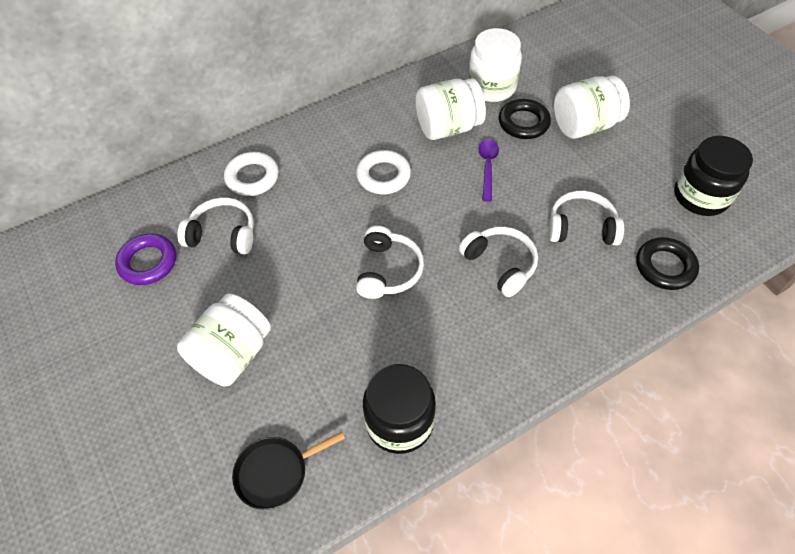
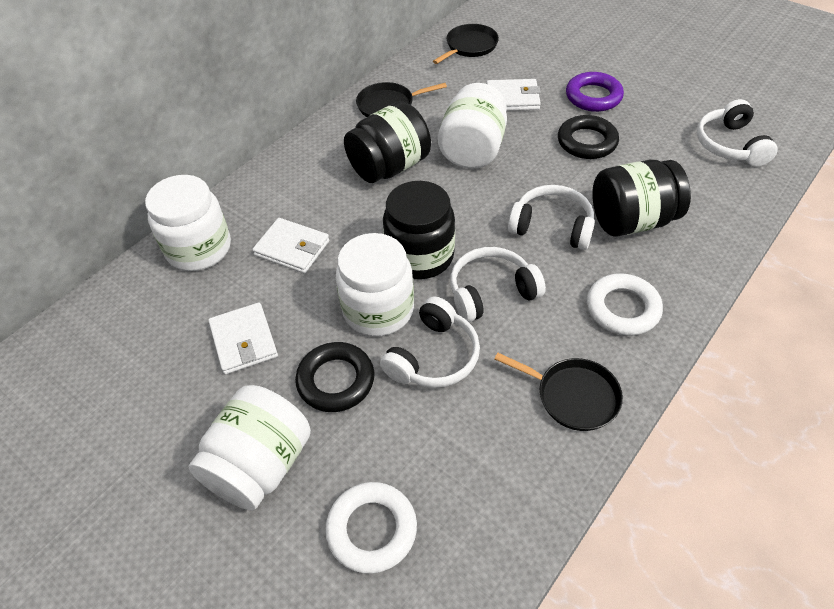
black jar: [363,364,436,454] [674,136,753,216] = 2 -> [344,101,431,183] [383,181,455,279] [592,160,691,237] = 3
black pan: [232,432,345,510] = 1 -> [356,82,447,117] [433,24,499,64] [494,353,623,431] = 3
purple spoon: [478,139,499,202] = 1 -> none = 0
white wallet: none = 0 -> [208,302,278,375] [252,218,329,274] [486,79,541,111] = 3

